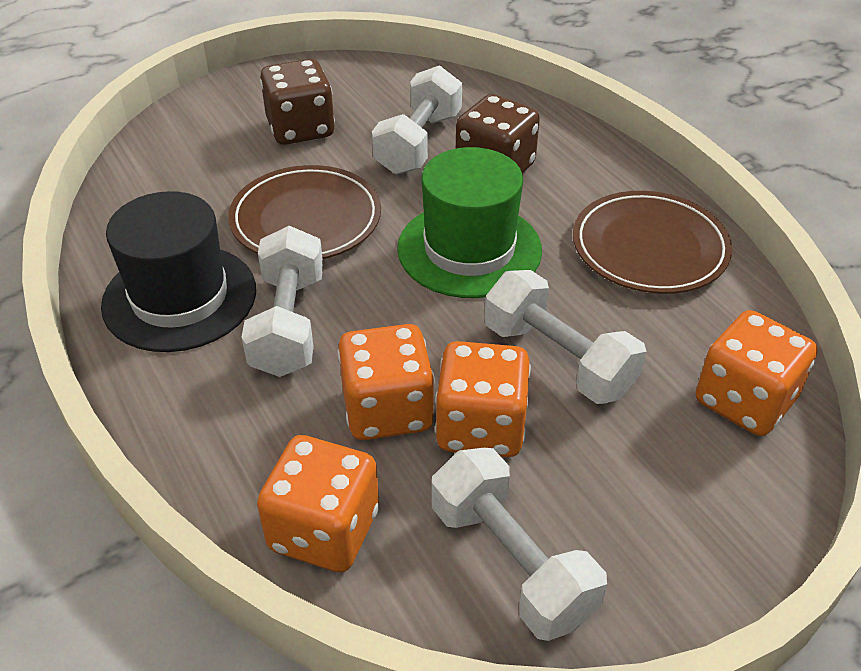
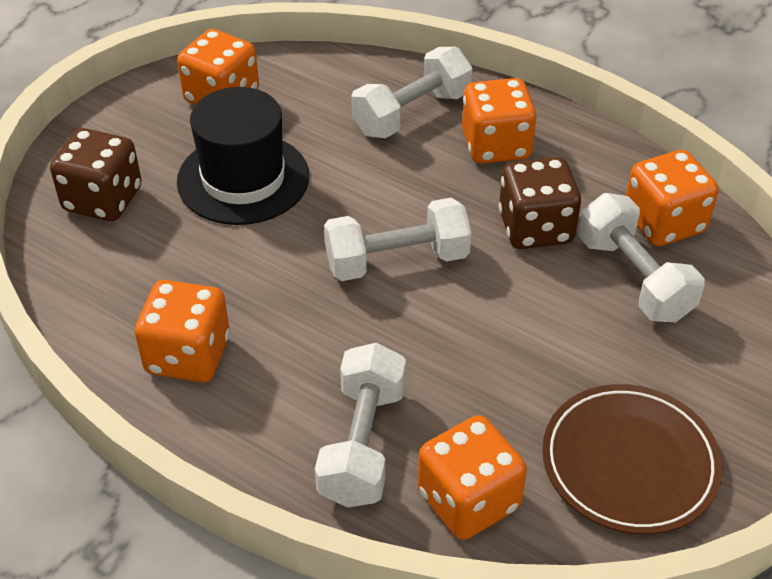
brown plate: [228,165,381,259] [573,191,732,294] = 2 -> [542,384,722,534] = 1
green hat: [397,147,542,298] = 1 -> none = 0
orange dice: [257,435,379,572] [338,324,435,440] [435,341,531,457] [696,310,817,436] = 4 -> [135,280,230,383] [177,29,259,105] [418,415,527,540] [462,78,537,164] [626,150,719,246] = 5

